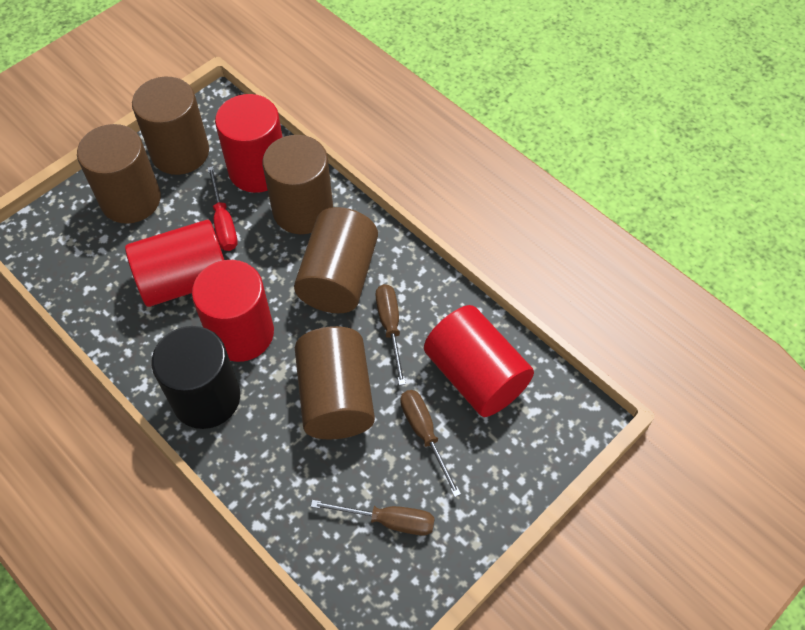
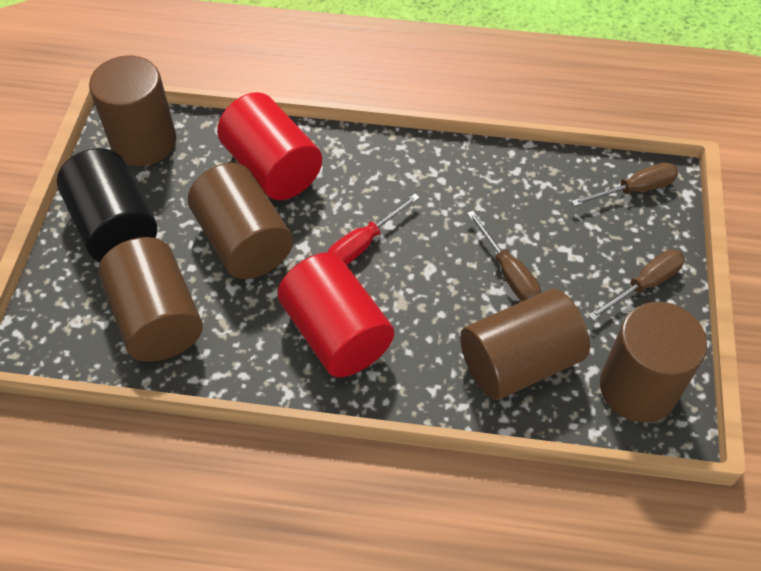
red cylinder: [125,220,224,307] [192,260,274,362] [215,94,282,193] [424,305,534,417] = 4 -> [217,92,322,200] [277,252,394,377] = 2

